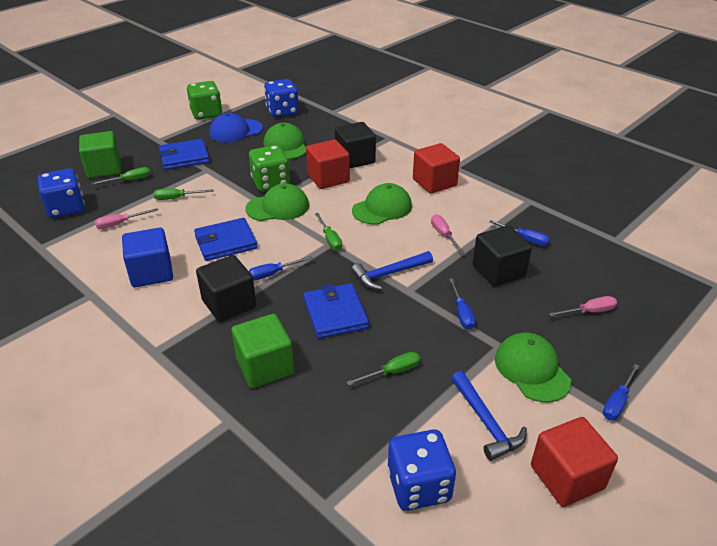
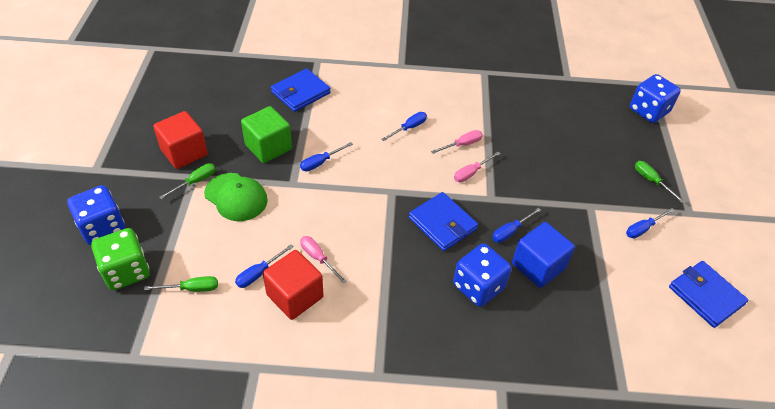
black cube: [196,255,256,322] [335,122,376,168] [473,225,532,287] = 3 -> none = 0
blue cap: [209,113,263,142] = 1 -> none = 0
blue hammer: [351,251,433,290] [451,371,527,461] = 2 -> none = 0
blue screwdriver: [249,256,313,280] [449,278,475,330] [489,220,550,246] [603,364,639,420] = 4 -> [235,244,294,288] [300,142,353,171] [382,112,427,141] [492,208,541,243] [626,208,675,238] = 5
green cap: [246,183,309,221] [264,123,306,159] [352,183,412,225] [495,333,571,402] = 4 -> [204,173,268,221] = 1
green cube: [79,131,121,178] [231,314,294,388] = 2 -> [241,106,292,163] = 1
green dice: [187,81,222,120] [249,145,290,192] = 2 -> [91,228,150,290] = 1
green screwdriver: [92,167,150,185] [154,188,213,200] [315,213,342,251] [347,352,420,385] = 4 -> [144,276,218,292] [159,163,216,199] [635,161,684,203] = 3
red cube: [306,139,350,189] [413,143,460,194] [531,417,618,507] = 3 -> [153,111,208,169] [263,250,324,320] = 2

